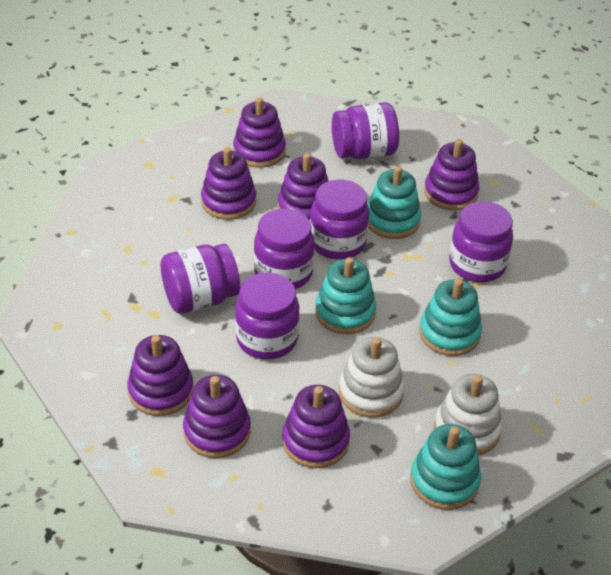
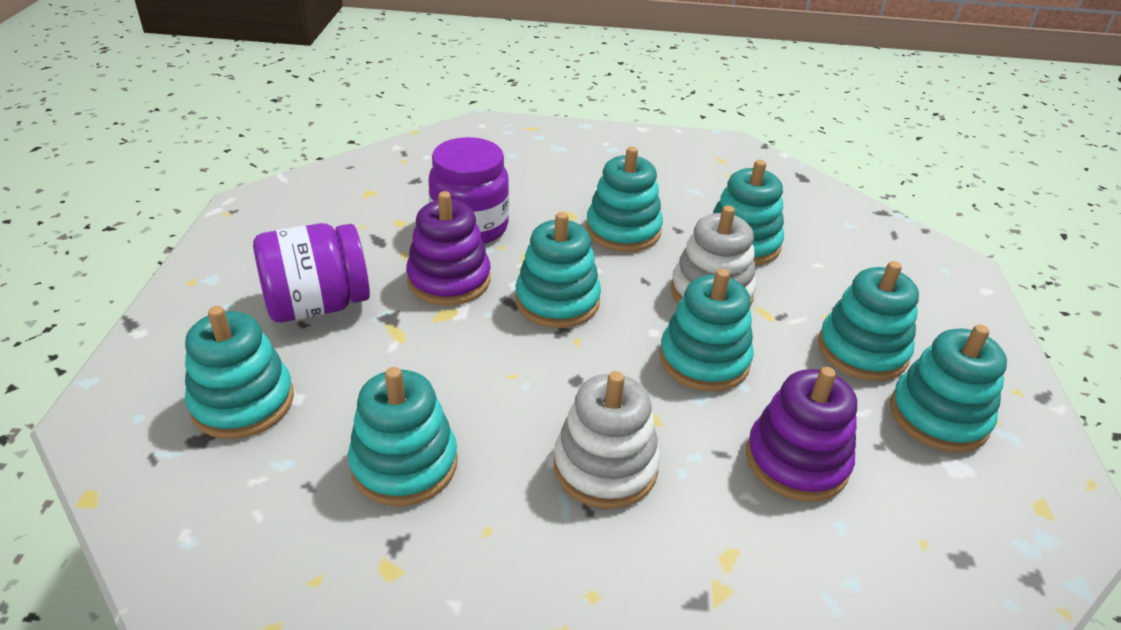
purple jar: [161,244,240,314] [235,272,300,360] [254,209,315,289] [310,180,369,260] [332,102,399,159] [449,201,513,282] = 6 -> [253,223,370,322] [429,137,509,244] = 2
purple stacking toy: [127,335,193,416] [183,375,251,458] [201,147,256,220] [233,97,286,168] [278,153,329,221] [282,385,350,468] [424,139,479,211] = 7 -> [406,191,491,306] [746,367,857,501] = 2
turquoise stacking toy: [315,257,376,334] [368,166,421,239] [410,424,481,510] [419,278,482,356] = 4 -> [185,306,294,439] [348,367,458,506] [515,212,601,328] [586,147,663,252] [660,269,754,392] [713,160,784,266] [818,261,919,381] [890,325,1007,453] = 8

